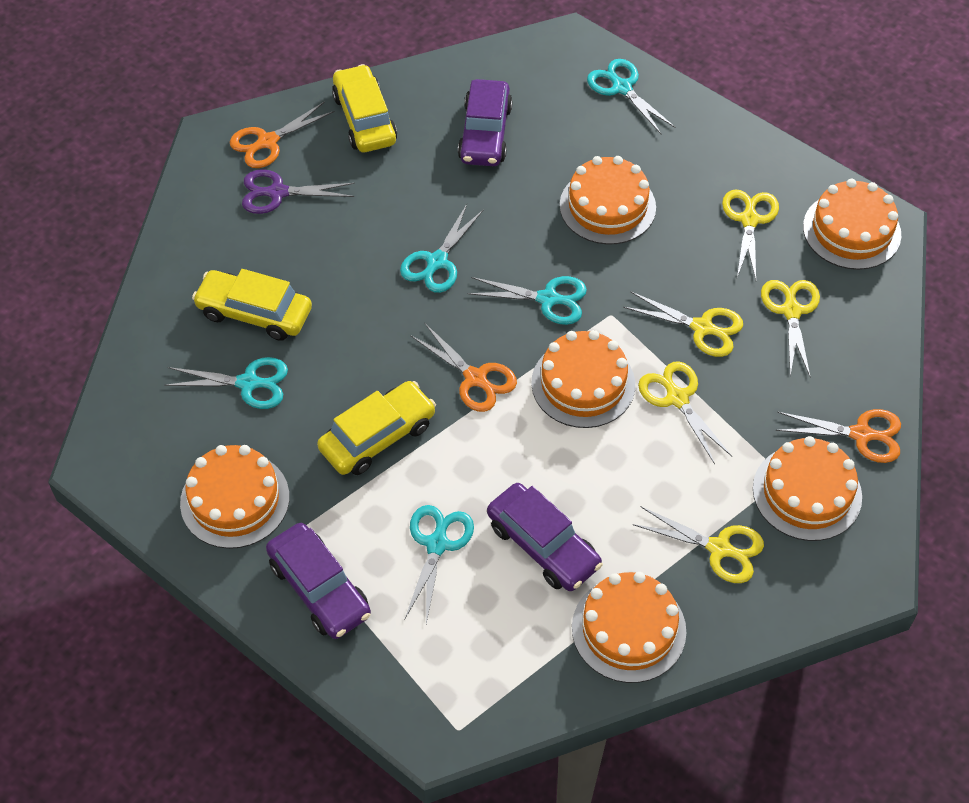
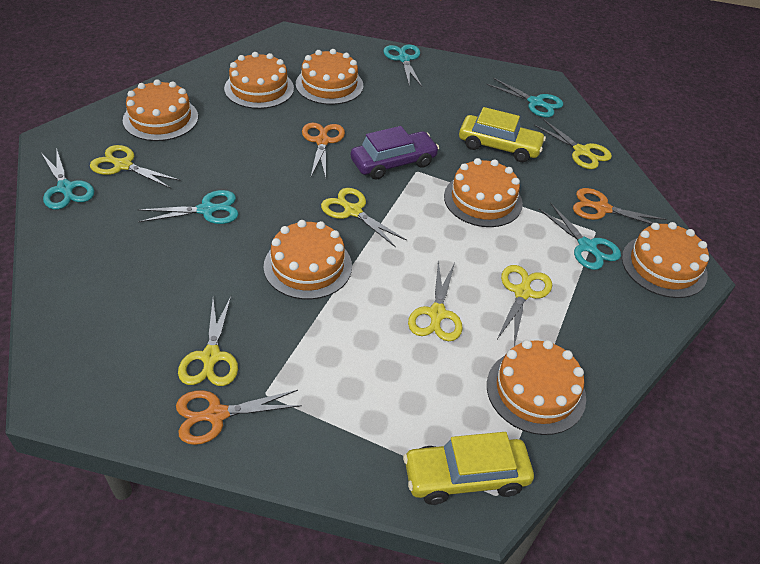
orange cake: [180,445,289,549] [531,330,635,428] [560,156,656,245] [572,572,686,683] [753,436,862,541] [803,179,901,270] = 6 -> [123,79,198,141] [224,52,294,109] [264,220,352,300] [296,49,363,105] [444,158,523,227] [487,340,586,435] [622,222,709,298] = 7
purple car: [266,523,371,639] [458,79,513,166] [487,483,603,591] = 3 -> [351,126,439,180] = 1
purple scissors: [242,169,355,214] = 1 -> none = 0
yellow car: [192,269,312,341] [317,381,436,475] [332,64,397,152] = 3 -> [403,432,534,505] [459,107,546,162] = 2
yellow scissors: [623,292,743,357] [633,507,764,583] [638,361,732,464] [722,189,779,280] [761,280,820,376] = 5 -> [90,145,181,188] [178,296,238,386] [321,188,407,247] [408,261,463,341] [497,265,552,346] [534,119,612,169] = 6

